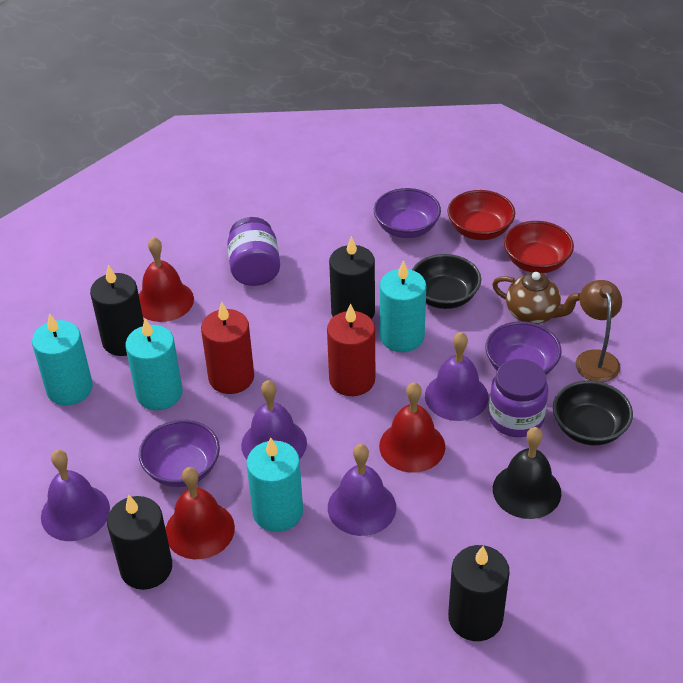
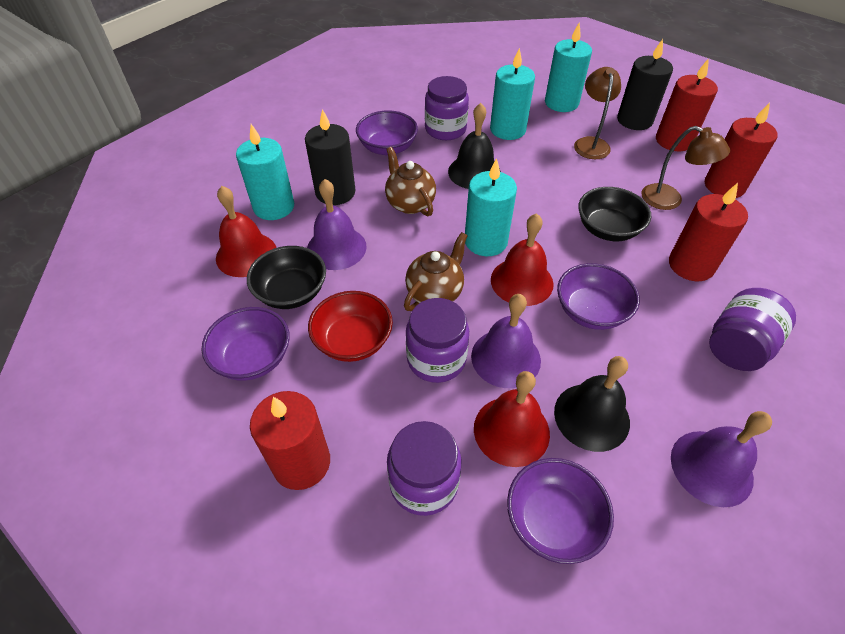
black bell: [493,427,561,519] = 1 -> [448,103,501,189] [554,356,630,452] = 2
black candle: [90,265,144,356] [107,495,172,590] [329,236,375,319] [448,545,510,641] = 4 -> [305,109,355,205] [617,39,673,130] = 2
brown lamp: [576,280,622,382] = 1 -> [574,67,621,159] [641,126,730,210] = 2
brown teapot: [492,272,580,324] = 1 -> [385,147,436,216] [404,232,468,311] = 2
purple bell: [41,450,110,541] [241,380,307,460] [328,444,396,536] [425,332,489,421] = 4 -> [307,179,367,270] [471,294,541,388] [671,411,772,507] = 3
purple bowl: [139,420,220,487] [374,188,441,238] [485,321,561,375] = 3 -> [202,307,290,381] [356,110,418,155] [507,458,614,564] [557,263,640,330] = 4
purple jar: [227,217,280,286] [489,359,549,437] = 2 -> [387,421,461,516] [406,298,469,383] [425,76,469,140] [709,288,796,371] = 4
red bowl: [447,190,515,240] [504,221,574,273] = 2 -> [308,291,393,362] = 1
red candle: [201,302,254,394] [327,303,375,396] = 2 -> [250,391,330,490] [656,58,718,151] [669,183,748,281] [705,103,778,198] = 4

